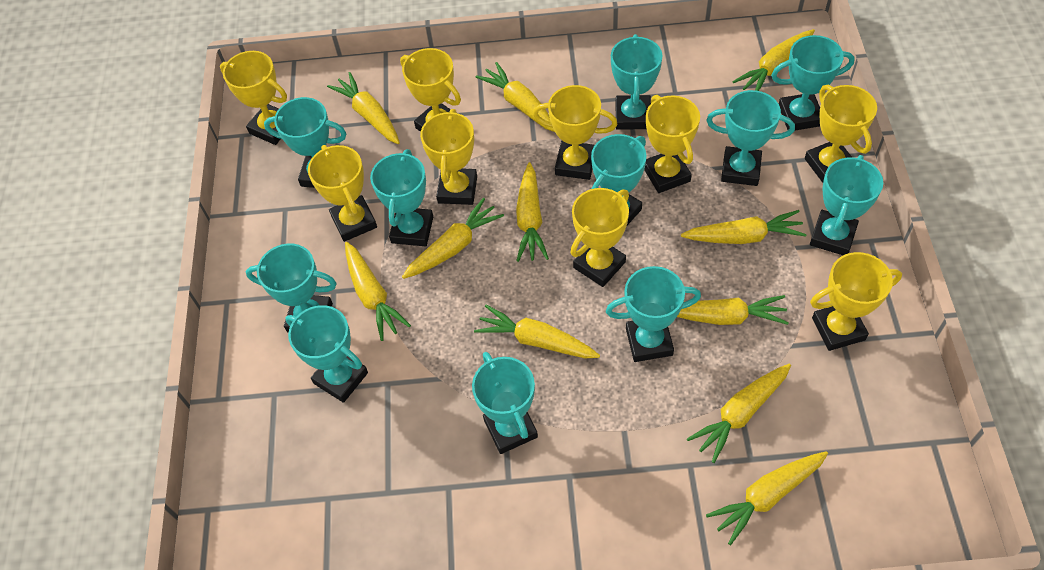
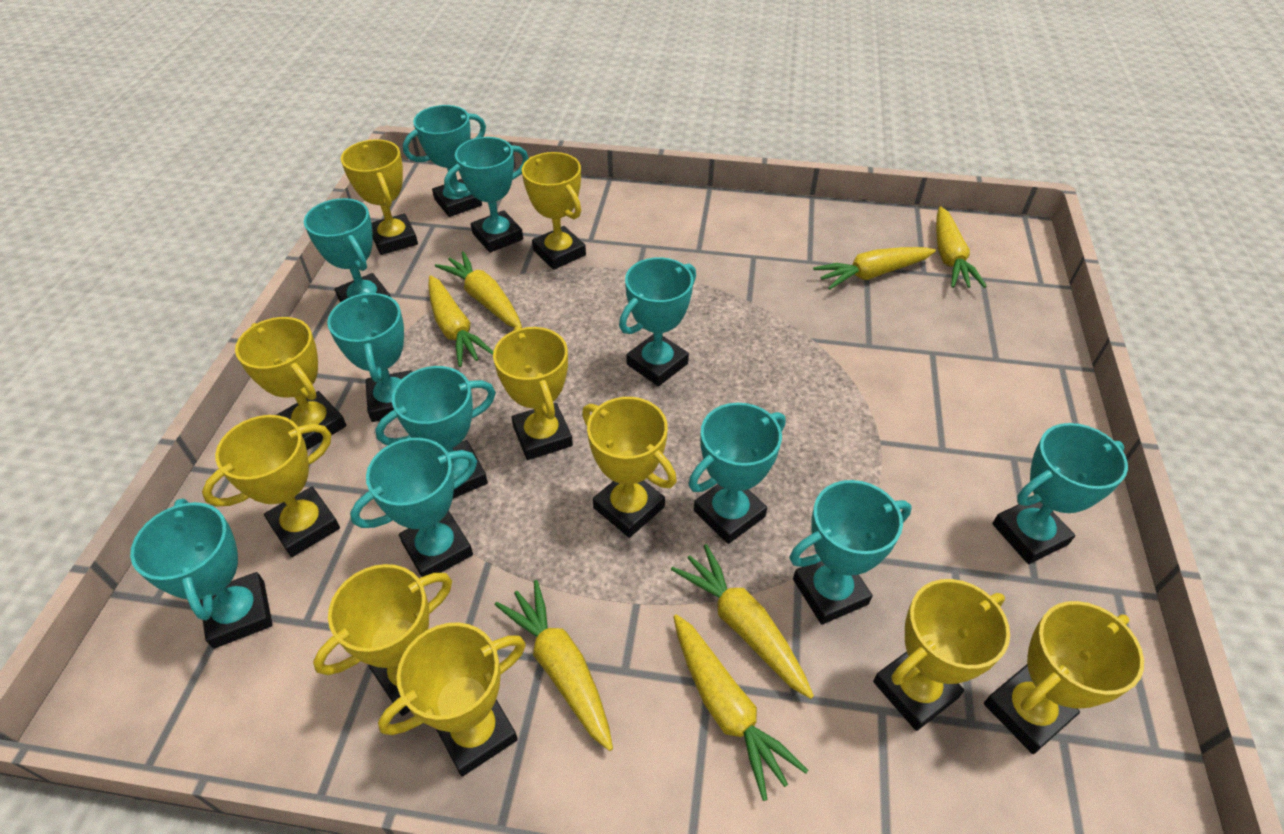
yellow carrot: [327,72,400,144] [345,242,411,341] [402,198,504,279] [474,305,600,358] [476,62,555,132] [516,162,549,262] [677,295,789,325] [681,210,807,244] [687,364,791,463] [706,451,828,545] [732,29,815,91] = 11 -> [428,275,493,367] [435,251,522,328] [495,580,613,751] [671,544,814,699] [673,614,808,801] [813,247,936,290] [936,206,987,288] = 7
yellow trophy: [220,51,287,145] [308,145,377,242] [400,48,461,132] [420,109,477,205] [533,85,617,180] [570,188,629,287] [644,95,700,193] [805,85,877,183] [810,252,902,351] = 9 -> [202,415,340,557] [235,317,346,450] [313,564,452,716] [341,139,418,255] [378,622,526,777] [493,326,573,460] [522,152,586,270] [582,397,677,538] [873,579,1010,731] [984,601,1144,754] = 10

